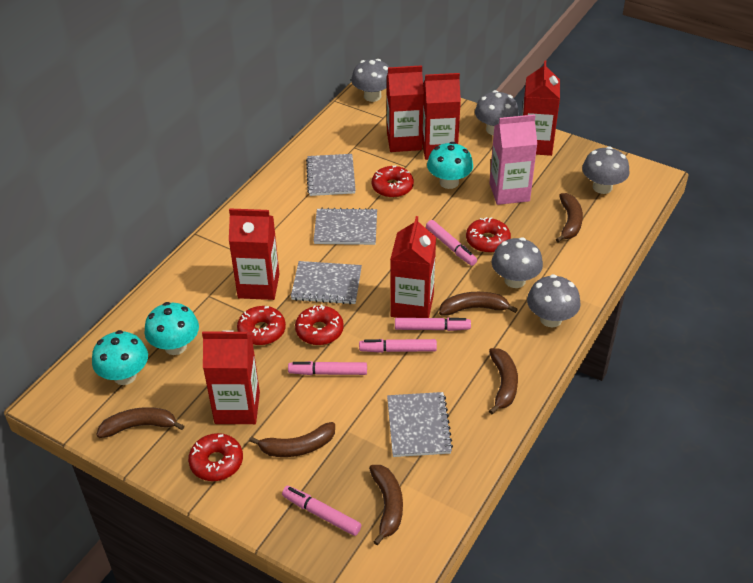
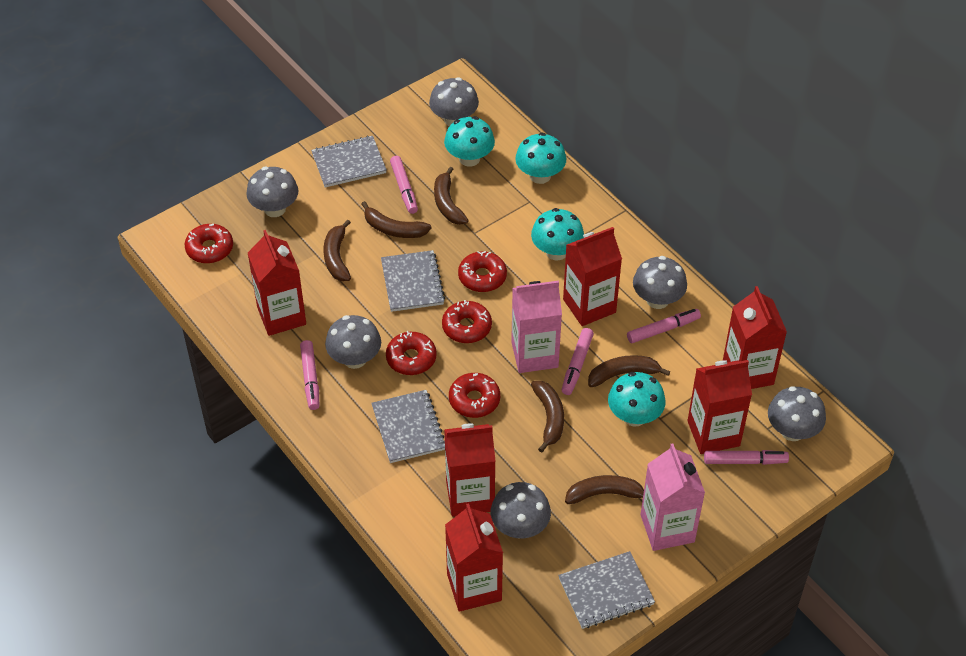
grey mushroom: [351,59,389,102] [475,90,519,135] [492,237,543,288] [527,274,581,327] [582,146,630,194] = 5 -> [246,167,298,217] [325,315,381,369] [429,77,479,126] [491,482,551,539] [633,256,687,309] [768,386,826,441] = 6
pink carton: [489,114,537,205] = 1 -> [511,281,562,373] [641,443,705,551] = 2
turquoise mushroom: [92,330,148,385] [144,302,199,355] [427,142,473,189] = 3 -> [444,116,495,167] [515,132,567,184] [531,208,584,261] [608,372,666,427] = 4

